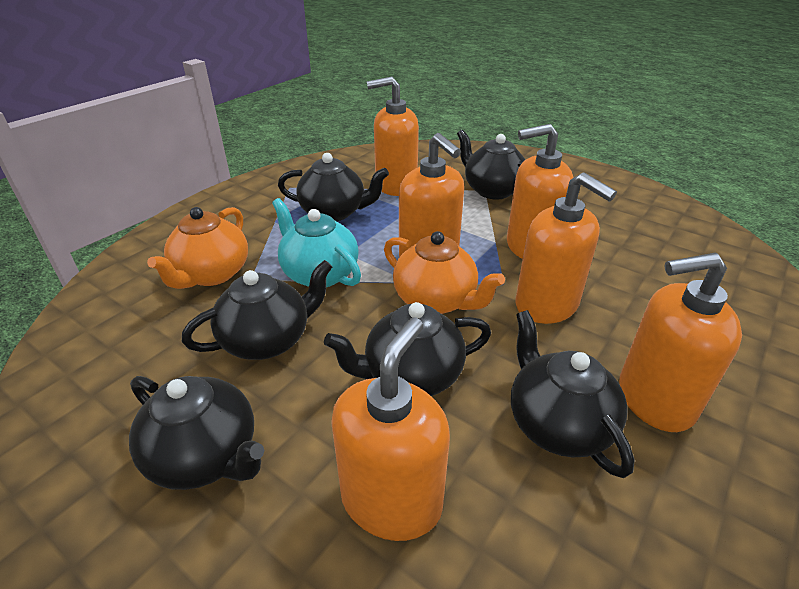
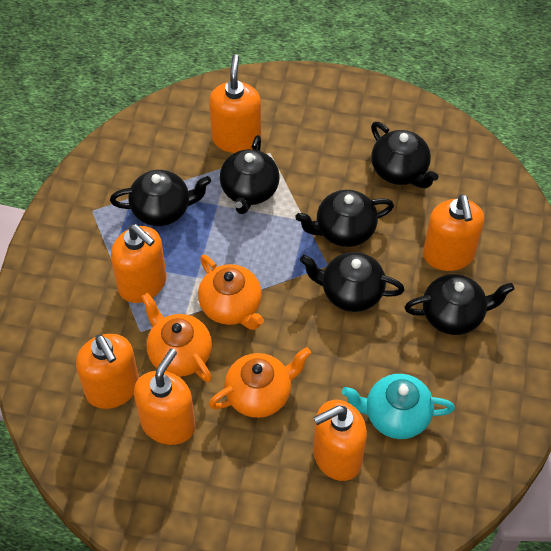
orange teapot: [147,207,248,289] [384,231,505,314] = 2 -> [141,293,212,382] [198,255,264,330] [209,347,311,418] = 3

